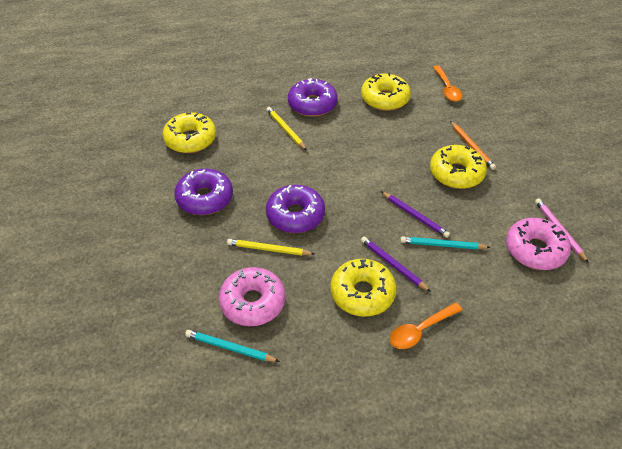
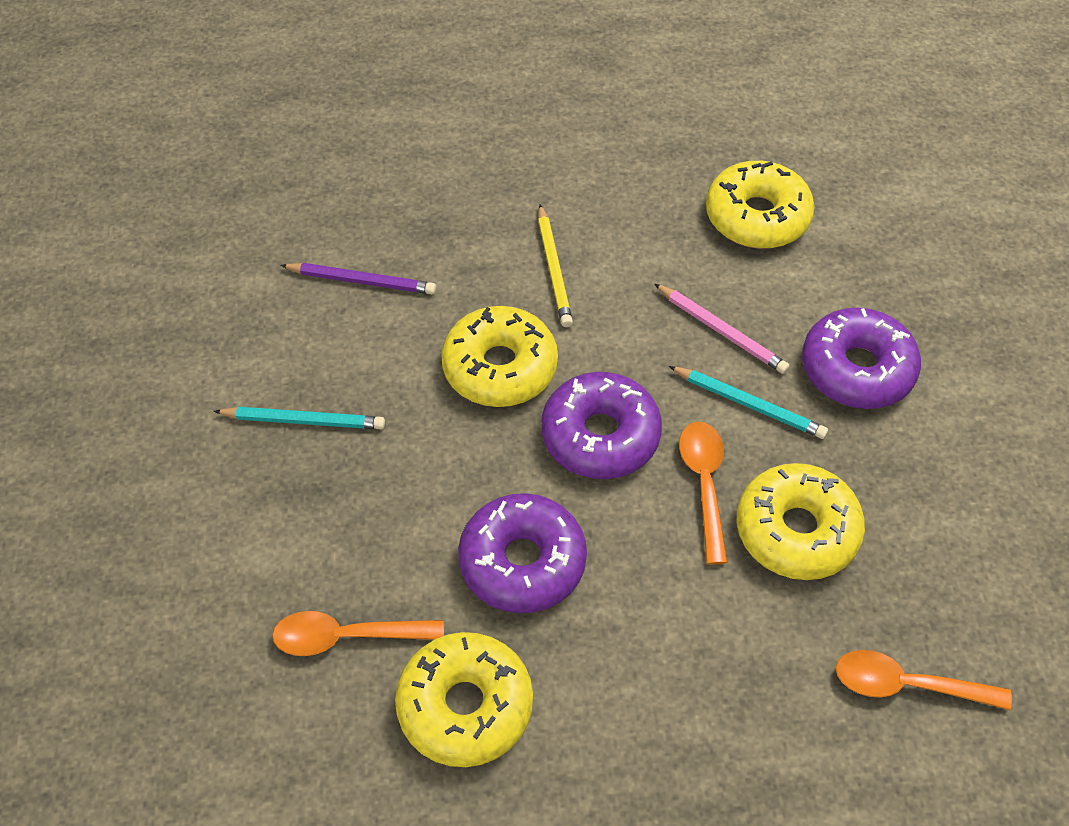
orange pencil: [450,121,496,170] = 1 -> none = 0
orange spoon: [390,302,462,349] [433,65,462,102] = 2 -> [272,611,444,656] [679,422,728,565] [836,650,1012,710] = 3
pink donut: [219,267,286,326] [506,218,571,270] = 2 -> none = 0
purple pencil: [361,236,431,292] [381,191,450,238] = 2 -> [280,263,436,294] = 1
yellow pencil: [227,239,314,256] [266,107,307,150] = 2 -> [538,204,573,327] = 1

